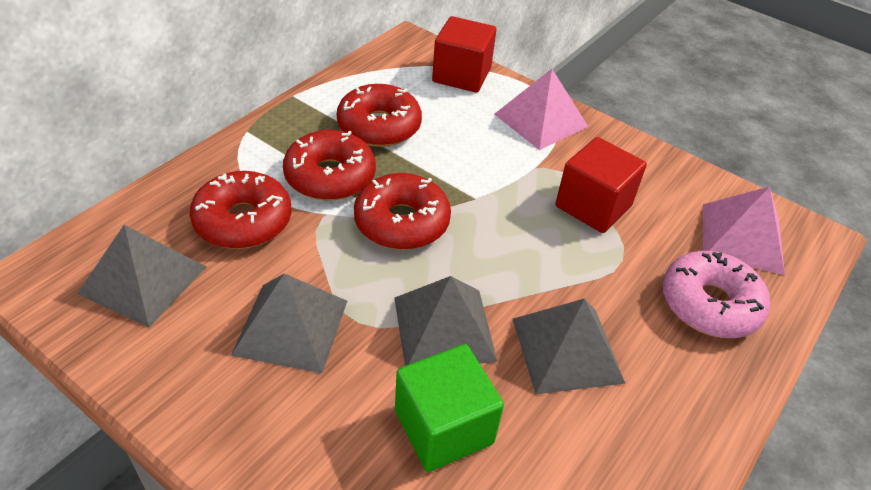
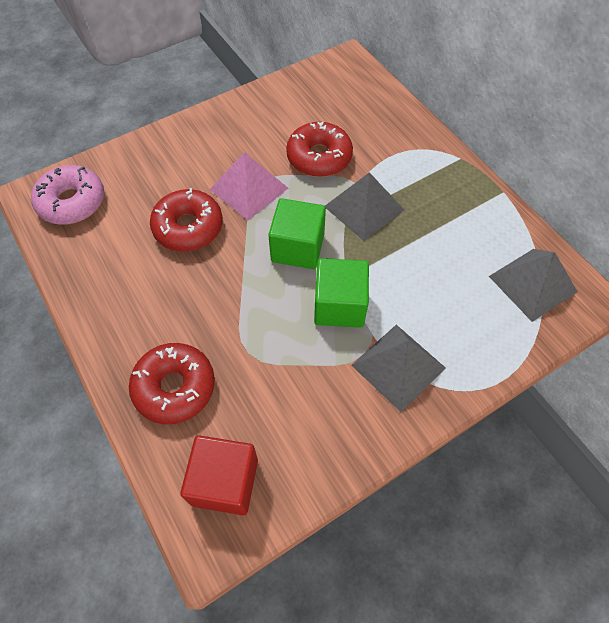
green cube: [395,344,504,472] = 1 -> [268,198,326,269] [314,258,369,328] = 2
grey pyramid: [77,225,206,327] [231,273,347,373] [394,276,497,366] [513,299,625,394] = 4 -> [325,172,404,241] [351,325,446,412] [489,249,578,322] = 3
pink pyramid: [495,69,588,150] [703,186,785,275] = 2 -> [210,152,288,220] = 1
red cube: [432,16,496,93] [555,137,647,233] = 2 -> [180,435,258,515] = 1
red donut: [189,171,291,249] [283,130,376,201] [337,84,422,147] [354,173,451,250] = 4 -> [129,343,215,424] [150,188,223,251] [286,122,353,177] = 3

